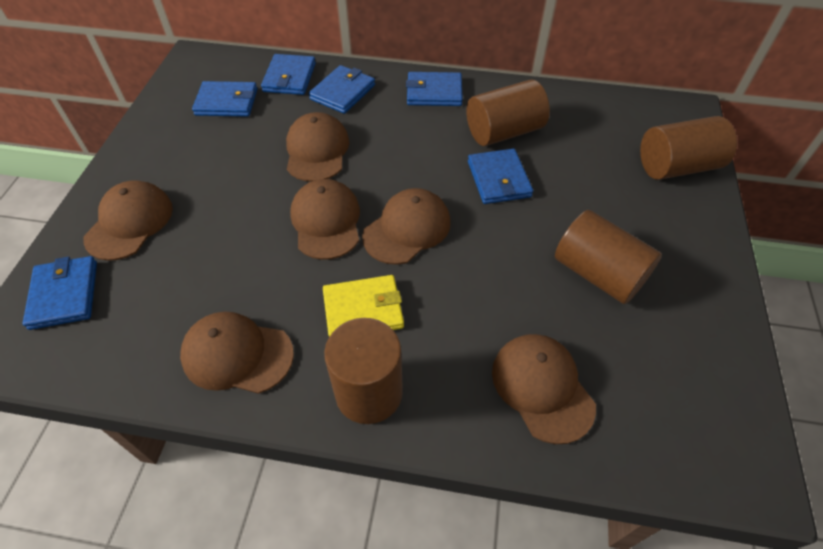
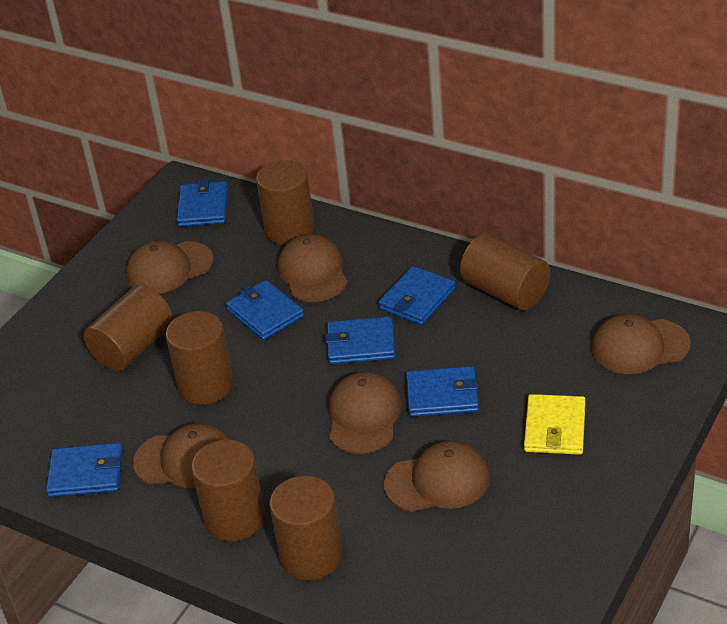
brown cylinder: [324,318,403,424] [466,79,550,146] [555,210,662,304] [640,116,737,180] = 4 -> [84,285,173,371] [166,311,233,405] [191,440,265,541] [256,160,314,245] [270,476,343,581] [460,233,550,311] = 6

